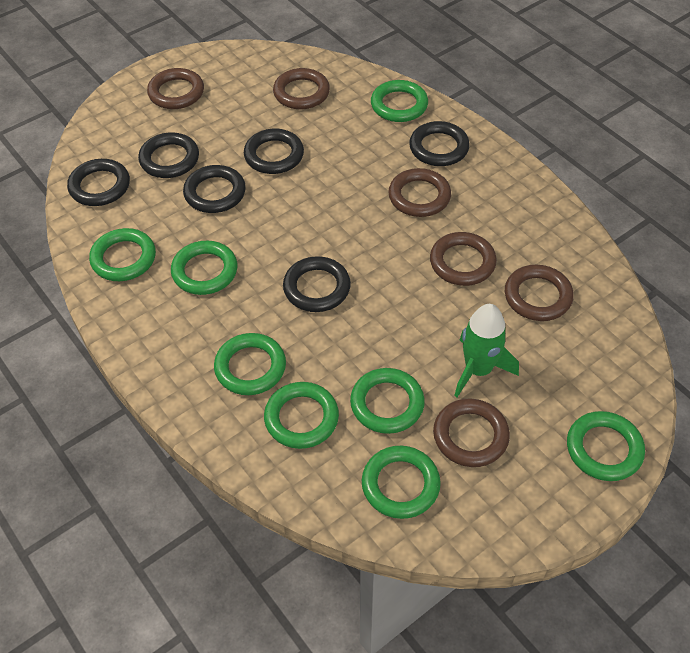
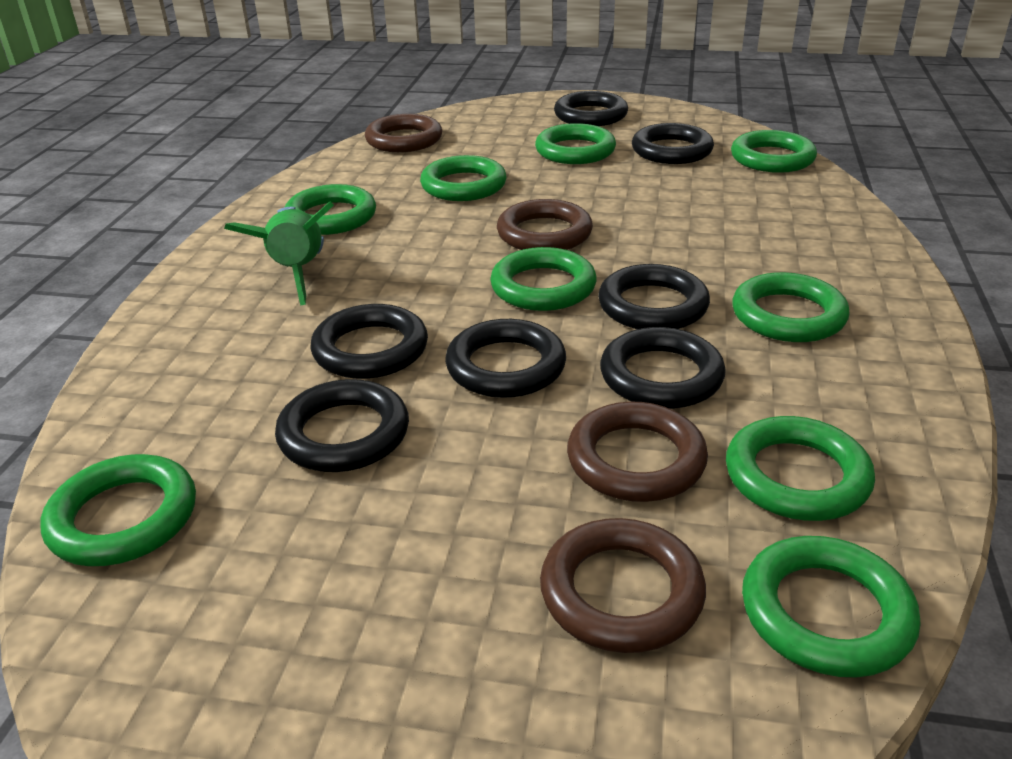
black ring: [67,159,130,206] [138,132,199,178] [183,165,246,213] [244,129,304,174] [283,256,351,312] [409,121,470,166] = 6 -> [275,379,409,472] [310,304,428,379] [445,319,566,398] [554,91,628,126] [598,264,710,329] [600,327,726,409] [632,123,714,164] = 7
brown ring: [147,68,204,109] [273,68,330,109] [388,168,451,217] [430,232,497,286] [433,399,510,467] [505,265,574,321] = 6 -> [365,114,442,152] [497,199,593,250] [540,518,706,653] [567,402,708,502] = 4
green ring: [89,228,156,281] [171,241,237,295] [214,333,286,395] [264,382,339,449] [350,368,425,434] [362,446,441,519] [371,80,428,122] [567,411,645,481] = 8 -> [41,454,196,566] [285,184,376,235] [420,155,507,201] [490,247,597,311] [535,123,616,164] [726,416,875,521] [731,130,817,173] [732,272,850,342] [742,536,921,678] = 9

